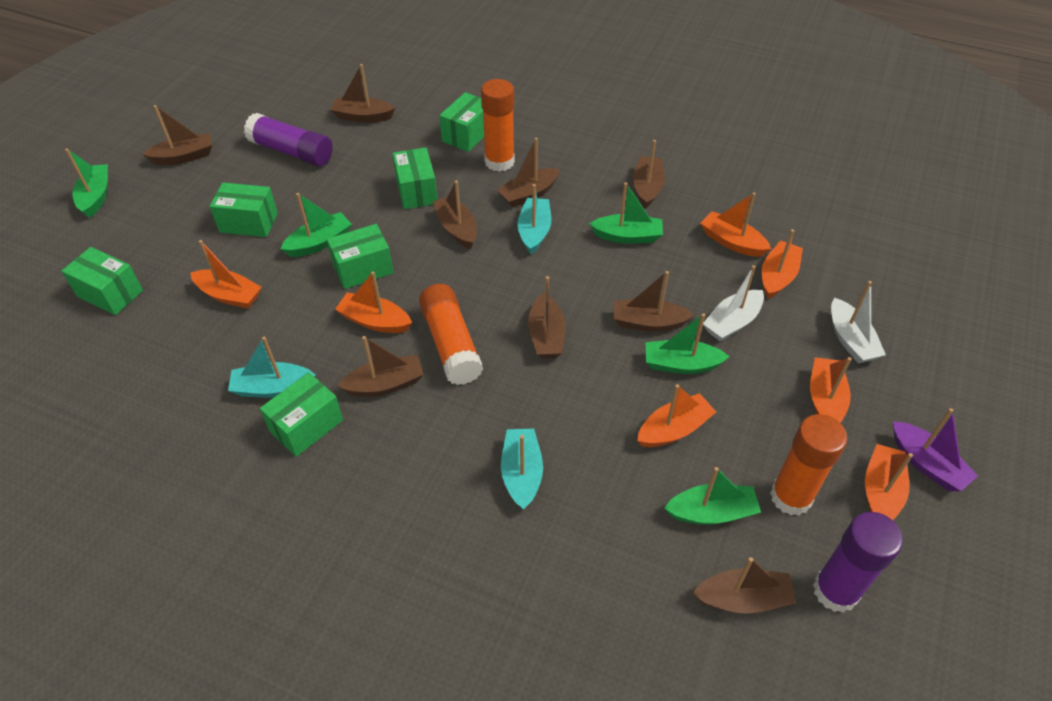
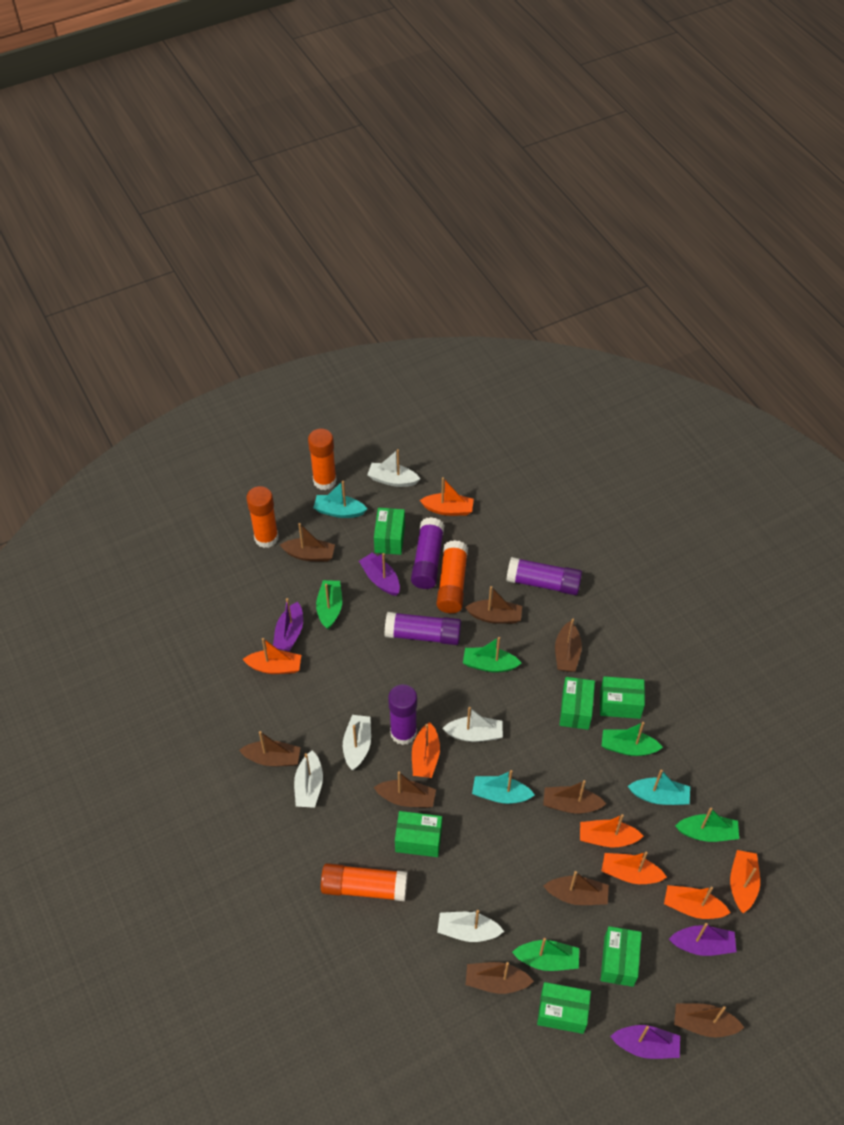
orange glue stick: [419,284,483,385] [481,79,515,172] [770,414,847,515] = 3 -> [246,486,279,548] [308,429,337,490] [321,863,408,901] [437,540,468,613] = 4
purple boat: [893,408,978,491] = 1 -> [273,598,303,651] [359,553,400,596] [610,1025,680,1059] [669,923,736,956] = 4
purple glue stick: [244,113,333,166] [813,512,903,613] = 2 -> [385,612,461,645] [388,684,417,745] [411,517,445,589] [506,557,582,595] = 4
white boat: [703,265,764,341] [831,281,886,363] = 2 -> [294,751,323,808] [343,715,371,770] [367,449,420,487] [437,910,504,942] [442,707,503,742] = 5

